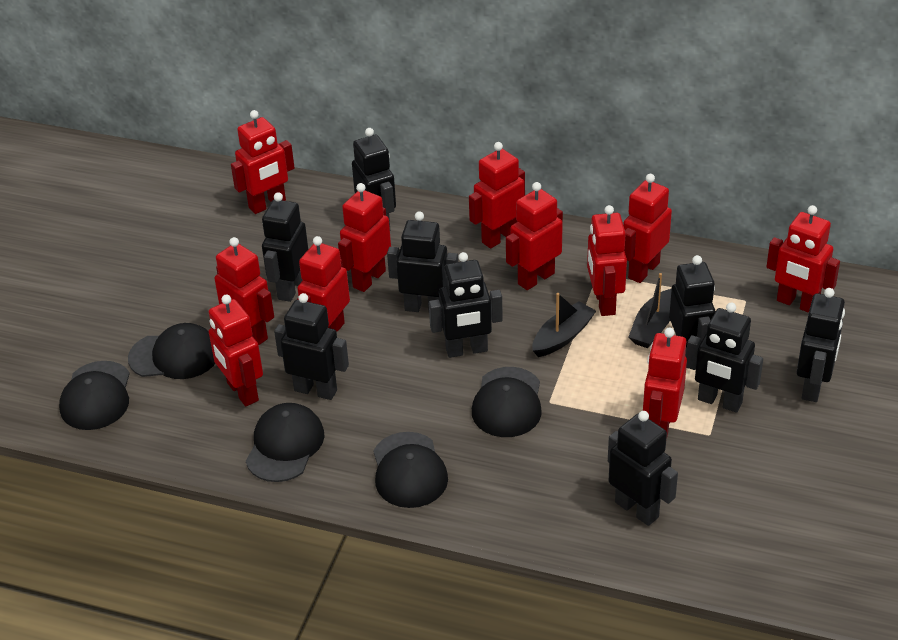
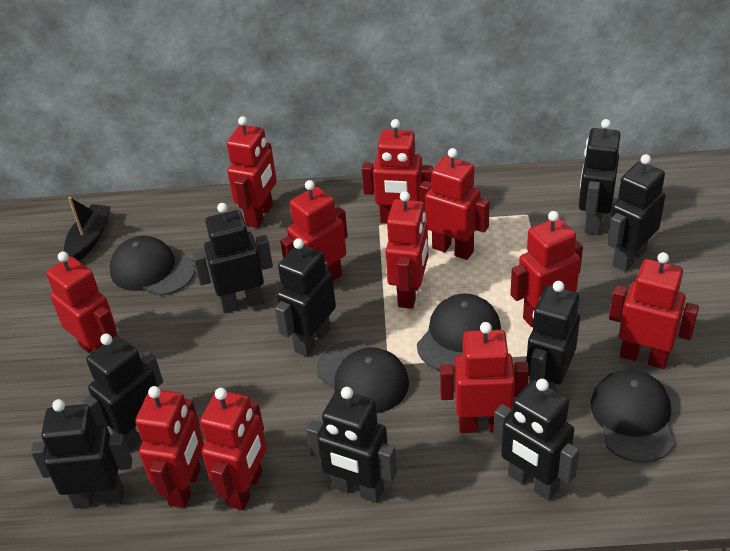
black boat: [532,293,596,357] [629,273,672,348] = 2 -> [64,197,111,261] = 1
black cap: [59,361,130,430] [128,323,215,379] [246,403,325,482] [373,432,448,508] [472,367,542,437] = 5 -> [110,236,195,296] [317,340,409,413] [417,293,501,372] [590,370,676,463] = 4

